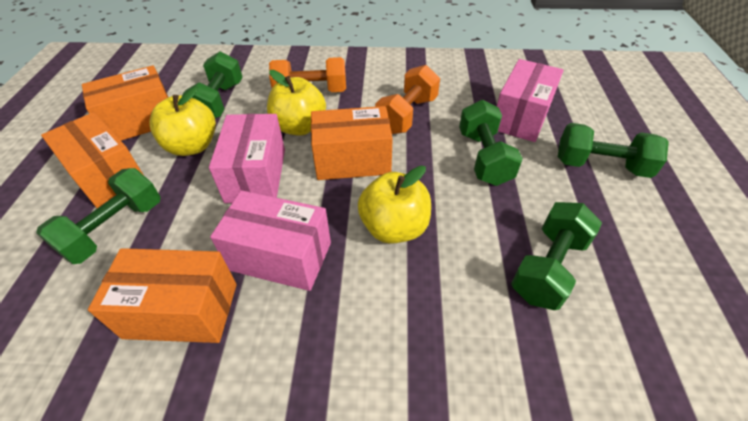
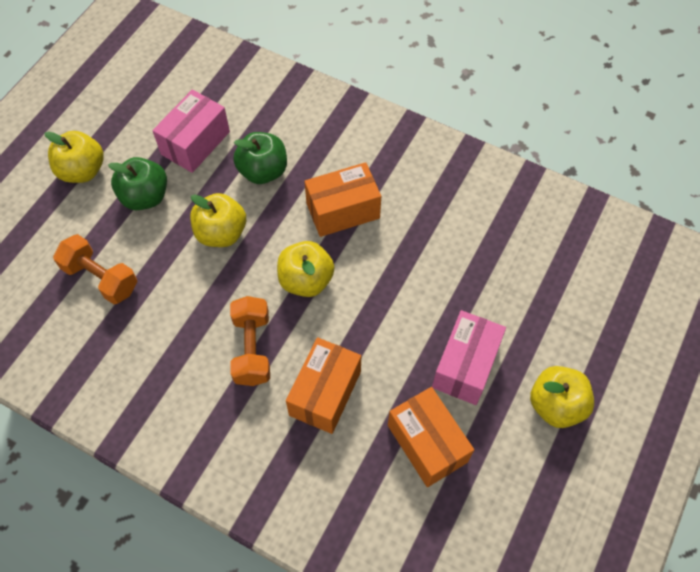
green apple: none = 0 -> [108,157,167,210] [233,132,287,184] = 2
green dumbbell: [36,168,161,264] [182,51,243,119] [459,100,523,186] [511,202,602,310] [558,123,669,178] = 5 -> none = 0
orange box: [41,112,143,208] [82,65,168,141] [88,248,237,343] [311,106,393,180] = 4 -> [286,337,361,434] [304,162,381,237] [388,387,474,487] = 3
pink box: [209,114,285,203] [210,190,331,291] [497,59,564,142] = 3 -> [152,89,230,173] [432,310,506,405] = 2
yellow apple: [149,87,216,156] [267,70,326,136] [358,166,431,244] = 3 -> [44,131,104,183] [190,193,246,247] [277,241,335,297] [530,366,594,428] = 4

